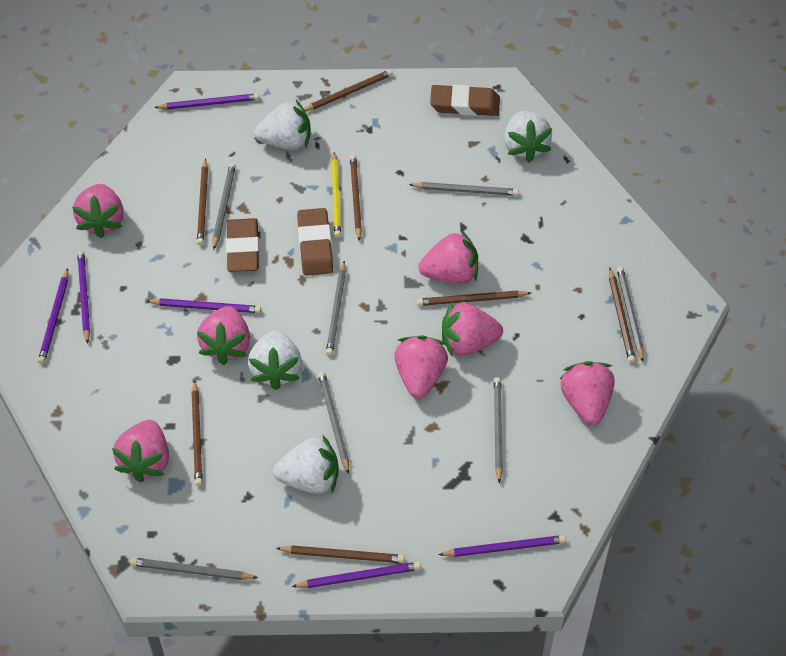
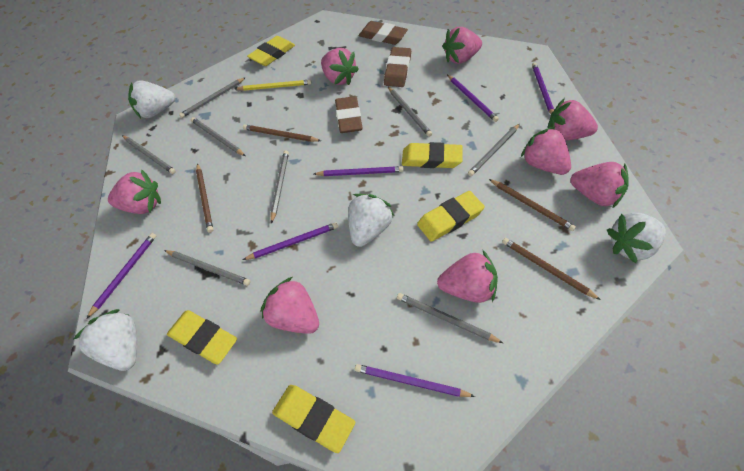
brown pencil: [191,380,203,486] [197,158,208,245] [276,545,405,563] [304,70,393,111] [350,155,362,241] [417,290,531,306] [609,268,636,363] = 7 -> [196,163,213,232] [243,124,321,142] [489,179,576,231] [502,238,601,300] = 4
grey pencil: [130,558,258,580] [213,163,236,250] [318,371,349,474] [326,261,346,356] [409,182,519,196] [494,377,503,483] [617,266,644,362] = 7 -> [122,135,176,174] [164,250,250,286] [179,77,246,118] [191,117,245,156] [270,151,289,224] [388,87,432,137] [397,293,503,343] [468,124,520,176] = 8
pink strawberry: [72,184,124,238] [112,420,169,483] [197,306,250,365] [394,335,448,399] [418,230,478,284] [442,301,503,356] [560,361,615,425] = 7 -> [108,169,161,214] [261,277,319,334] [321,48,359,85] [437,250,498,303] [442,27,482,64] [521,127,571,175] [548,98,598,141] [570,162,629,209] = 8
yellow eraser: none = 0 -> [167,310,237,365] [247,36,295,66] [272,385,355,453] [402,142,462,168] [417,191,485,242] = 5

